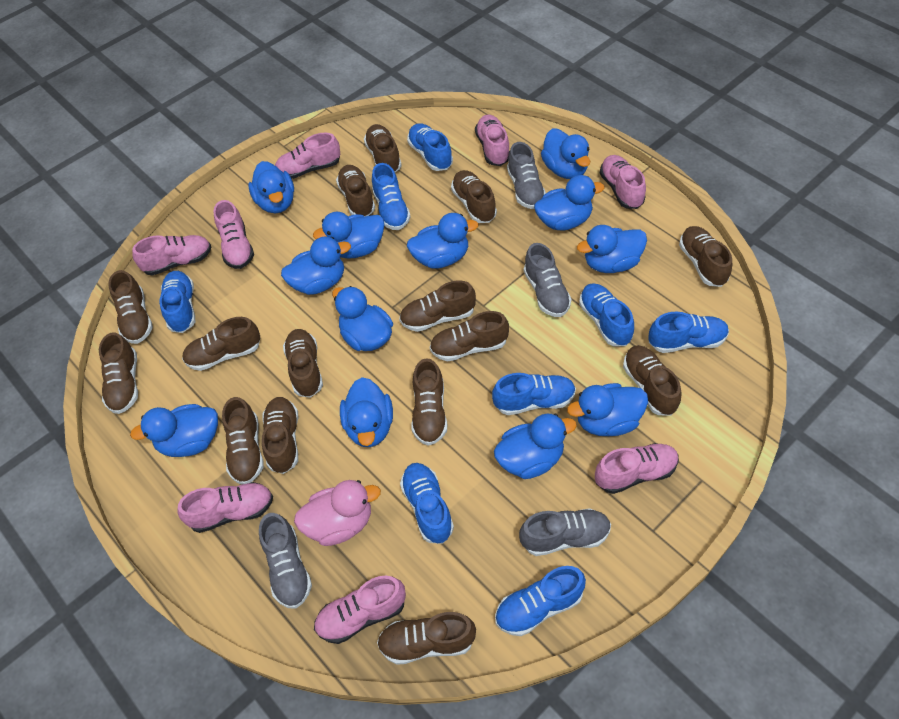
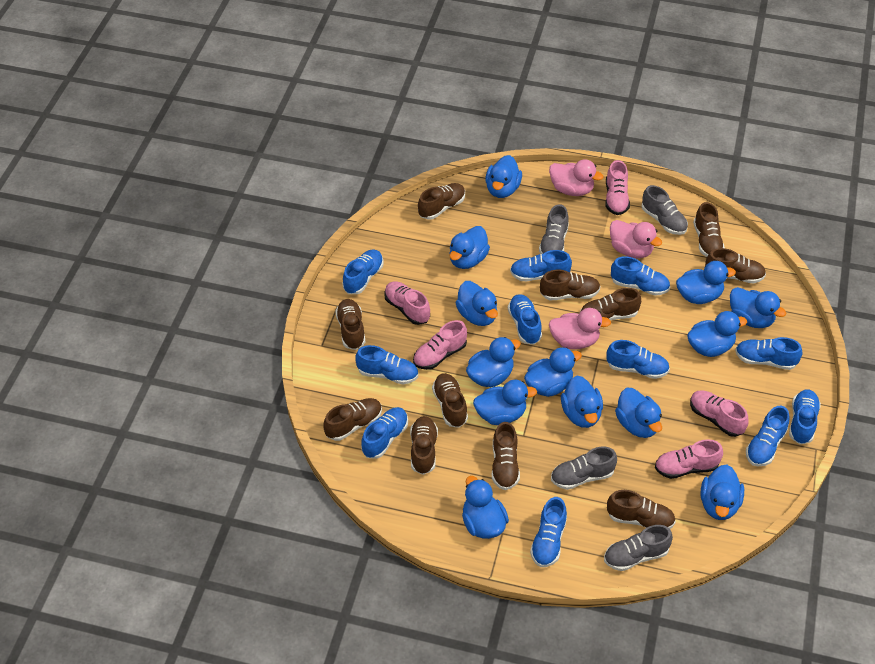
blue duck: [130,404,218,457] [248,161,294,213] [281,236,351,295] [313,212,384,259] [332,286,393,351] [340,377,393,447] [407,213,478,269] [494,414,577,479] [534,175,605,231] [541,128,590,179] [567,383,648,436] [577,225,647,273] = 12 -> [449,226,490,269] [455,281,498,326] [462,476,509,539] [466,337,521,387] [473,380,537,425] [485,155,522,198] [524,347,582,397] [561,376,603,428] [615,388,662,438] [676,261,736,304] [687,311,747,357] [700,464,744,520] [730,287,786,328] = 13
blue shoe: [160,271,195,333] [372,163,411,230] [400,463,454,544] [407,123,453,171] [492,373,576,415] [495,566,586,636] [579,283,634,346] [648,311,729,353] = 8 -> [343,249,383,294] [356,345,418,384] [361,407,408,459] [508,294,542,345] [510,250,572,281] [530,497,567,567] [606,340,670,379] [611,257,670,296] [735,337,802,370] [746,406,789,466] [789,389,821,444] = 11
brown shoe: [99,333,138,414] [108,270,153,344] [182,317,260,371] [222,397,264,484] [262,397,298,474] [283,329,323,398] [336,165,375,216] [364,124,402,172] [377,612,476,665] [399,281,476,332] [412,358,447,446] [430,311,509,361] [451,170,497,223] [623,345,681,416] [679,226,732,287] = 15 -> [323,398,382,441] [335,299,365,350] [410,416,438,475] [418,183,465,220] [432,373,468,428] [492,422,520,490] [540,270,600,300] [580,288,641,320] [607,490,676,529] [693,202,725,257] [705,248,766,283] = 11
pink duck: [294,480,381,546] = 1 -> [549,159,603,196] [549,308,611,349] [610,220,662,258] = 3
pink shoe: [132,235,211,275] [178,482,273,533] [213,200,254,269] [275,132,340,179] [314,576,406,644] [475,115,510,166] [595,443,679,494] [600,155,646,209] = 8 -> [384,281,430,325] [413,320,467,370] [605,160,630,215] [655,439,723,479] [690,390,749,437] = 5

